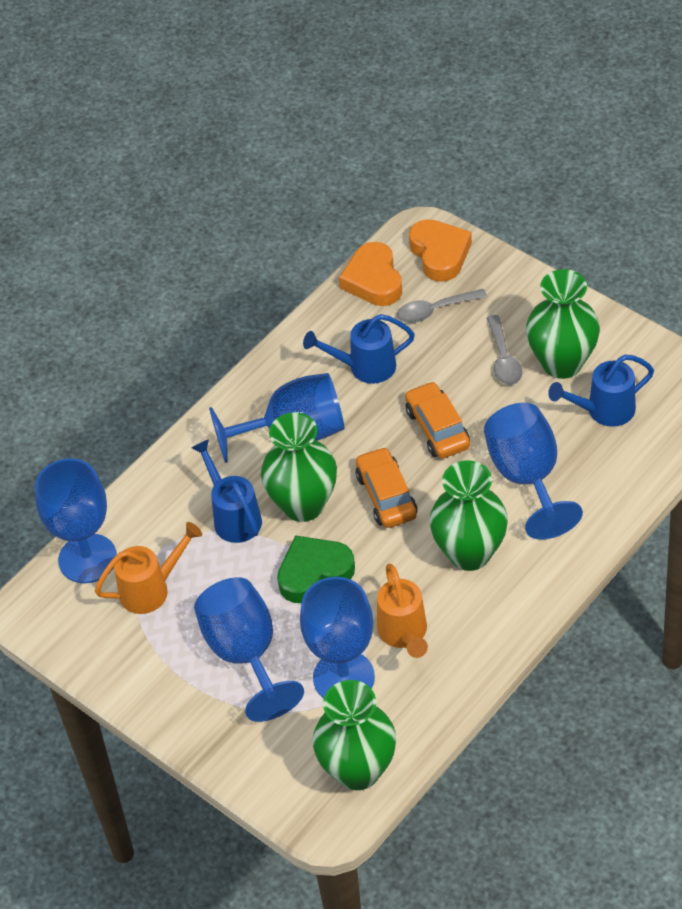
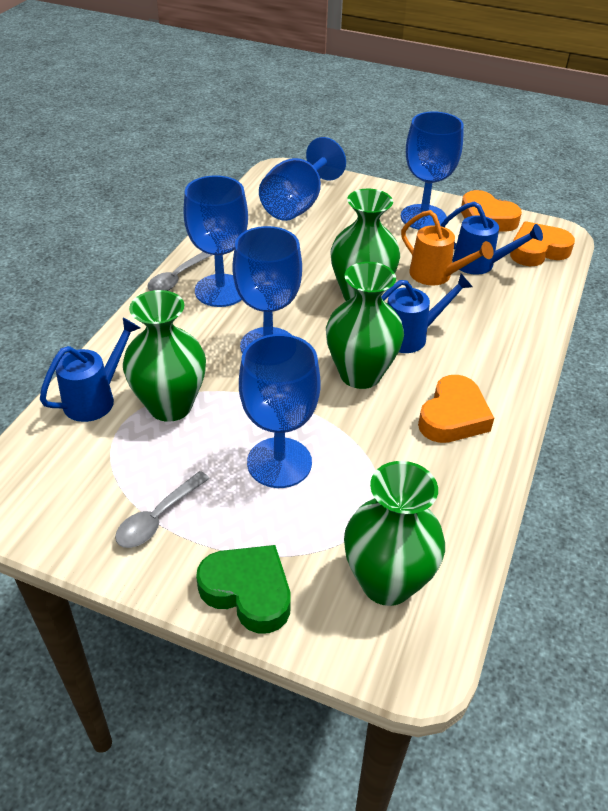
orange car: [356,447,417,528] [405,381,470,459] = 2 -> none = 0
orange heart: [339,242,402,306] [409,219,472,282] = 2 -> [418,375,494,443] [461,190,522,232] [510,221,575,266] = 3
orange watering can: [95,522,202,614] [377,564,428,658] = 2 -> [401,210,494,285] = 1

